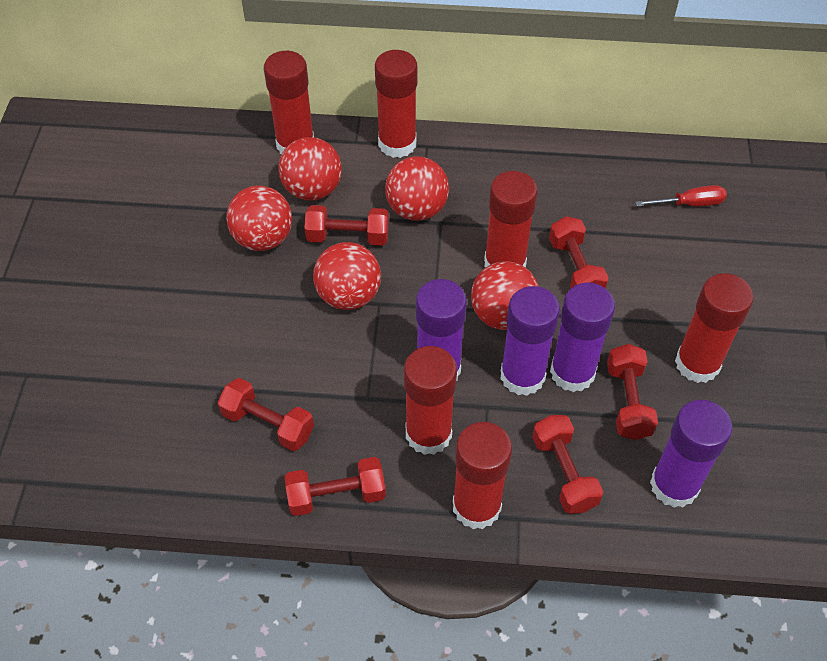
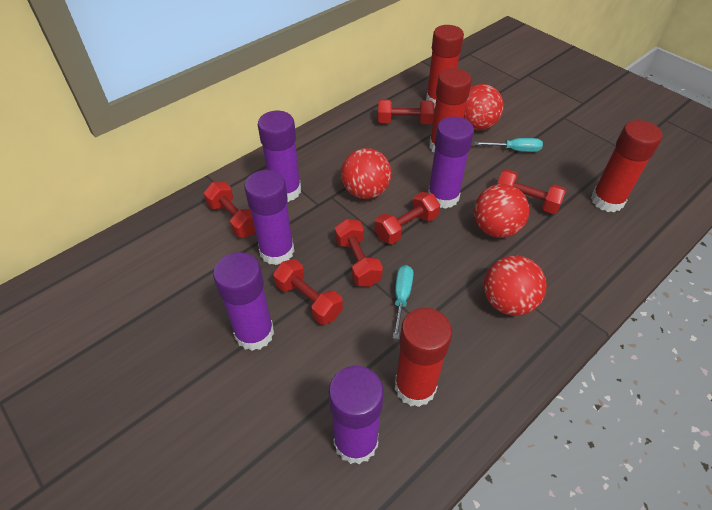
purple glue stick: [416,279,467,381] [500,286,560,396] [550,282,615,392] [650,400,732,508] = 4 -> [213,252,274,351] [244,170,294,265] [258,111,301,202] [328,366,384,464] [428,116,474,209] = 5
red ball: [226,186,292,251] [278,137,342,201] [313,242,381,310] [385,156,449,221] [471,261,539,330] = 5 -> [341,148,391,199] [464,84,504,130] [474,184,529,238] [484,256,547,316] = 4
red glue stick: [264,51,314,154] [375,50,417,158] [404,346,457,455] [453,422,512,529] [484,171,538,268] [675,273,753,383] = 6 -> [395,308,452,407] [426,25,464,107] [429,68,472,153] [591,120,663,212] = 4
red screwdriver: [635,185,727,207] = 1 -> none = 0
turquoise screwdriver: none = 0 -> [393,265,414,339] [474,138,543,152] = 2

